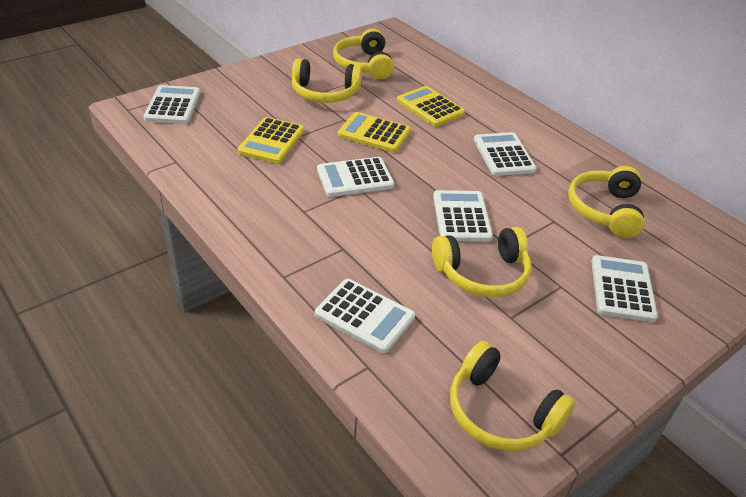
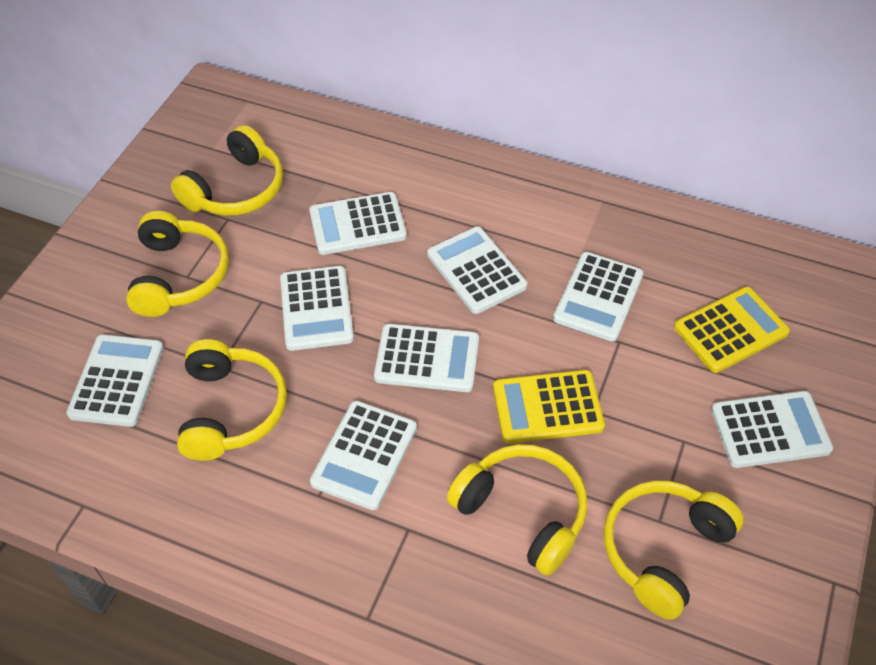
white calculator: [143,85,201,124] [315,279,415,353] [317,157,394,197] [433,190,493,242] [474,132,537,176] [591,255,658,322] = 6 -> [66,334,164,427] [280,266,354,351] [309,192,407,255] [310,401,417,510] [374,324,479,392] [427,226,527,314] [553,252,643,342] [711,391,833,468] = 8
yellow calculator: [238,117,305,164] [338,112,411,153] [397,86,465,127] = 3 -> [493,370,605,443] [674,287,790,373] = 2

